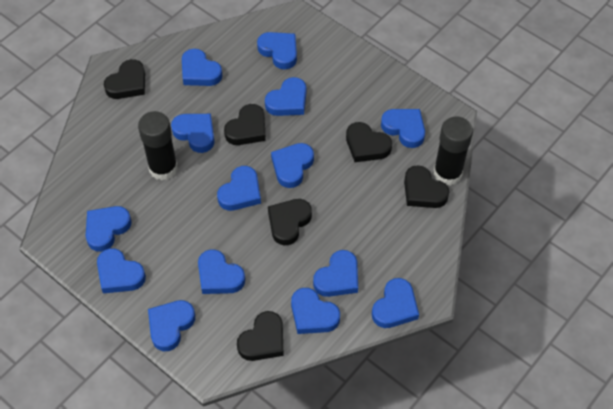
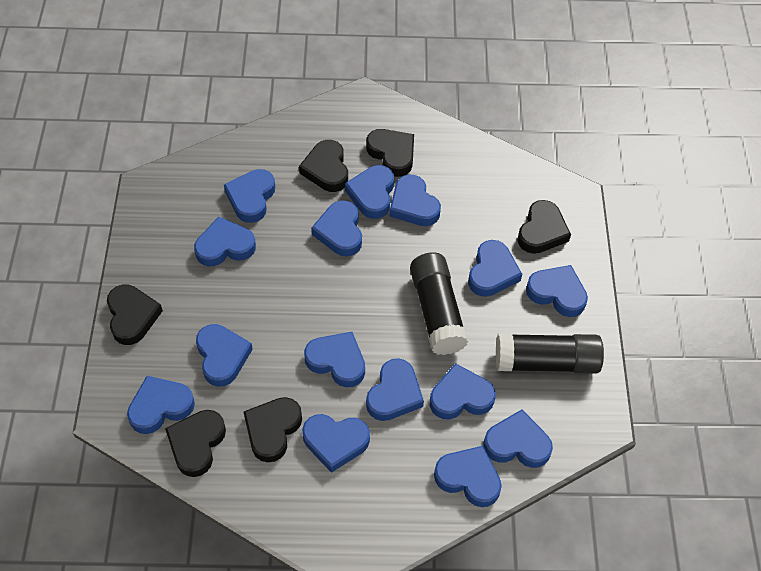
blue heart: [86,206,132,252] [97,248,146,293] [148,300,195,351] [171,114,215,153] [182,49,222,86] [198,249,245,294] [217,166,261,211] [257,32,297,69] [265,77,306,116] [271,143,314,188] [291,288,340,334] [313,250,358,297] [372,278,419,328] [381,109,425,148] = 14 -> [127,376,195,434] [194,217,256,266] [196,324,253,387] [224,169,275,223] [302,414,370,473] [304,332,365,387] [311,200,362,256] [345,165,394,219] [366,358,424,421] [389,175,441,226] [430,363,496,420] [434,446,502,507] [468,240,522,297] [483,409,553,468] [526,265,588,317] = 15

